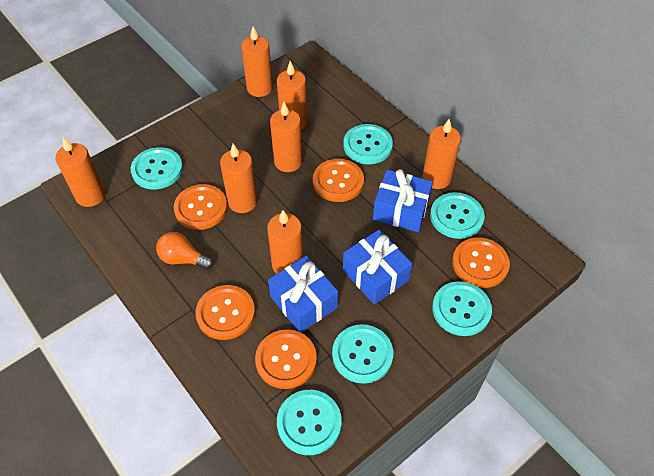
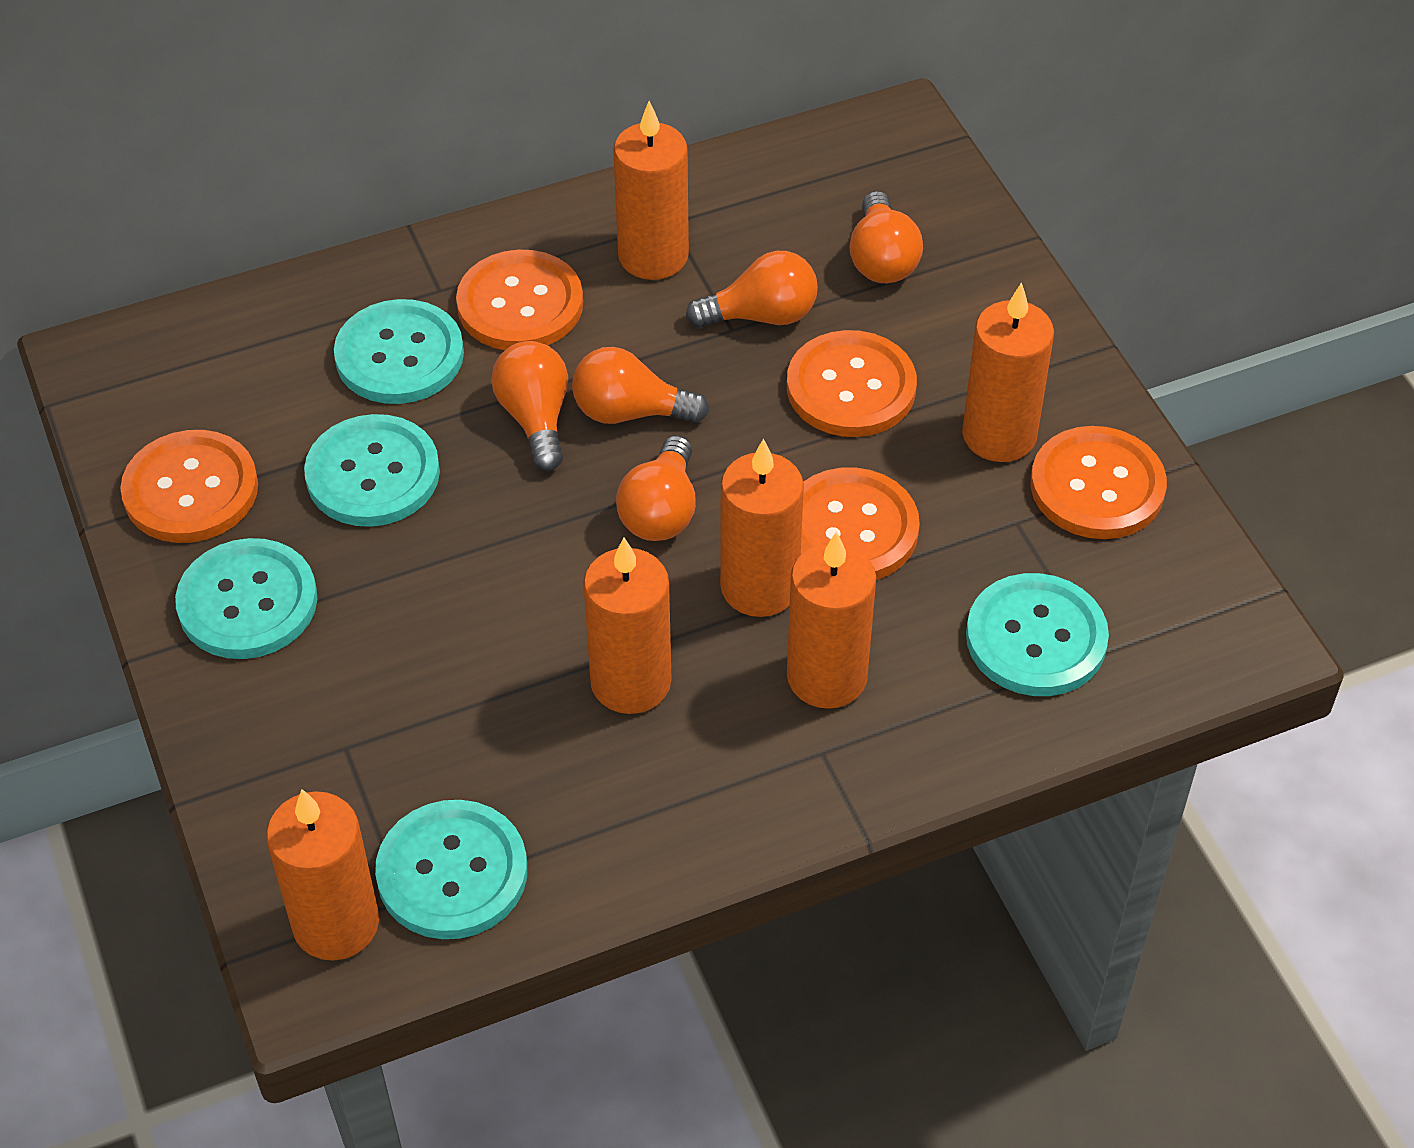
blue gift: [268,256,338,332] [343,230,412,304] [373,169,433,232] = 3 -> none = 0
orange candle: [55,137,105,207] [220,144,258,213] [241,27,273,97] [267,210,303,274] [270,102,302,172] [277,61,307,130] [422,119,461,189] = 7 -> [266,789,379,961] [583,538,672,714] [613,101,689,280] [720,439,804,617] [787,531,876,709] [962,282,1054,462] = 6
orange light bulb: [156,232,213,270] = 1 -> [491,341,568,471] [572,347,709,424] [616,435,696,541] [686,251,818,328] [849,191,923,283] = 5
turquoise button: [131,147,183,190] [277,390,342,455] [332,324,393,384] [343,124,393,164] [430,192,485,239] [432,281,492,336] = 6 -> [175,538,317,659] [304,414,440,527] [334,299,464,404] [375,800,527,939] [966,573,1109,696] = 5

